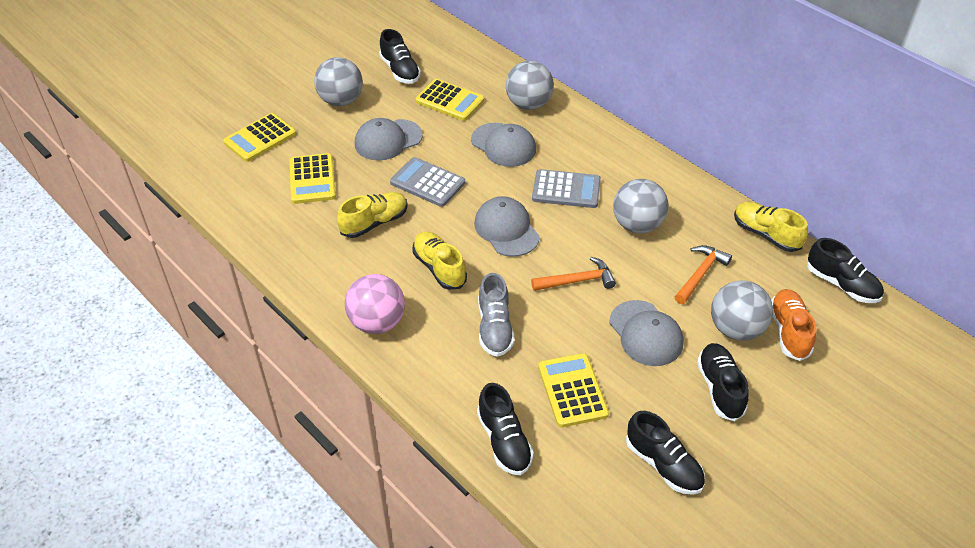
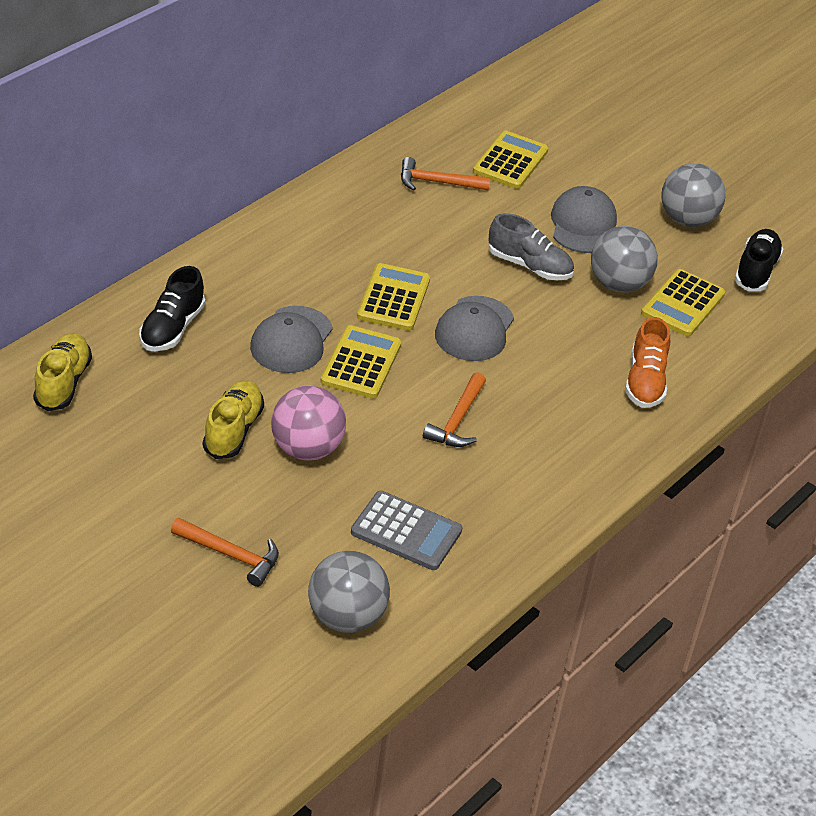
black shoe: [379,29,421,84] [477,383,534,475] [626,411,705,495] [697,343,749,421] [807,238,884,303] = 5 -> [139,266,205,351] [735,229,784,291] = 2
grey ball: [314,57,363,106] [506,61,554,110] [613,179,668,233] [711,280,773,341] = 4 -> [308,551,390,633] [591,226,658,293] [661,163,726,227] = 3
grey calculator: [390,157,465,207] [532,169,601,208] = 2 -> [351,491,462,570] = 1
grey cap: [355,118,423,161] [471,123,536,167] [474,196,540,257] [609,300,683,366] = 4 -> [250,306,333,373] [435,296,514,361] [551,186,617,253] = 3
orange hammer: [531,257,616,291] [675,245,732,304] = 2 -> [171,518,279,587] [401,157,490,191] [423,372,486,447] = 3
yellow shoe: [337,192,408,238] [412,231,467,290] [734,202,808,252] = 3 -> [33,333,92,411] [203,380,264,459] = 2

